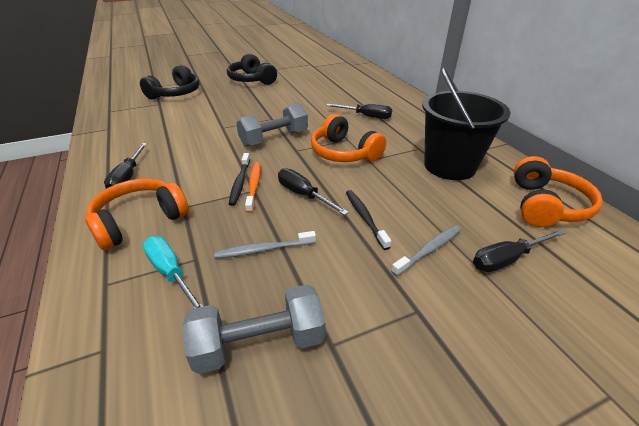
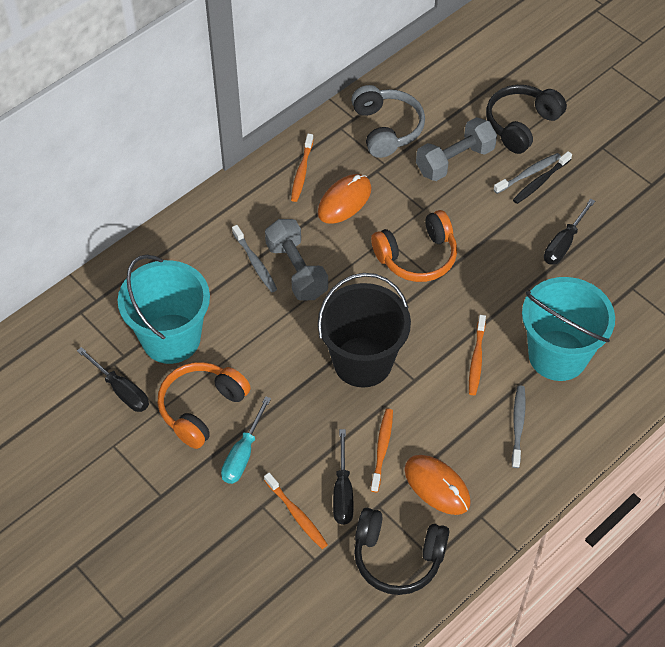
black screwdriver: [104,143,147,189] [278,168,349,215] [326,104,392,119] [473,229,565,272] = 4 -> [77,347,149,412] [333,429,354,525] [544,199,595,265] = 3
black toothbrush: [229,153,250,206] [346,190,391,250] = 2 -> [513,151,572,204] = 1
grey headphones: none = 0 -> [351,85,425,158] = 1
grey toothbrush: [214,231,316,259] [391,225,461,276] = 2 -> [232,225,277,292] [493,153,561,194] [512,386,526,468] = 3
orange headphones: [85,178,189,250] [311,114,386,162] [514,156,603,227] = 3 -> [158,362,251,449] [371,210,457,282] = 2
orange mouse: none = 0 -> [318,174,371,224] [404,455,471,515] = 2
orange toothbrush: [245,162,261,213] = 1 -> [264,473,328,549] [291,134,314,202] [371,409,393,492] [469,315,486,395] = 4
turquoise bucket: none = 0 -> [118,255,210,364] [522,277,615,381] = 2

